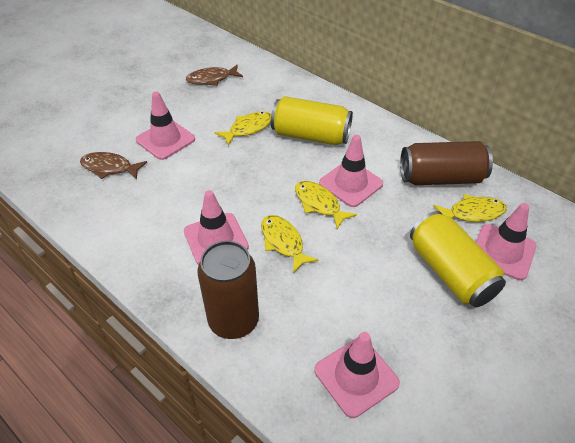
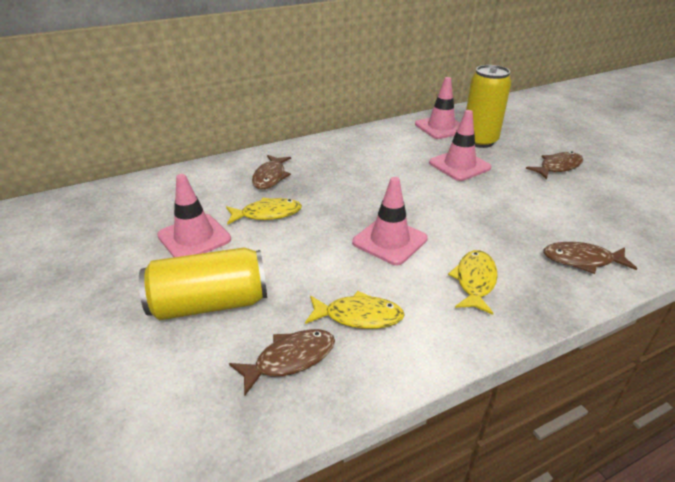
brown can: [197,241,259,339] [400,141,493,185] = 2 -> none = 0
brown fish: [80,152,147,179] [186,65,243,86] = 2 -> [229,329,335,395] [252,155,291,190] [526,152,583,180] [543,242,637,274] = 4
pink traffic cone: [136,91,195,160] [184,190,249,265] [314,332,400,418] [319,135,383,207] [476,203,536,280] = 5 -> [157,174,231,257] [352,177,428,265] [415,77,460,139] [429,110,491,181] = 4
yellow fish: [215,111,271,146] [261,215,319,273] [295,181,357,229] [433,194,507,222] = 4 -> [226,198,302,225] [305,291,405,329] [448,250,498,315] = 3

